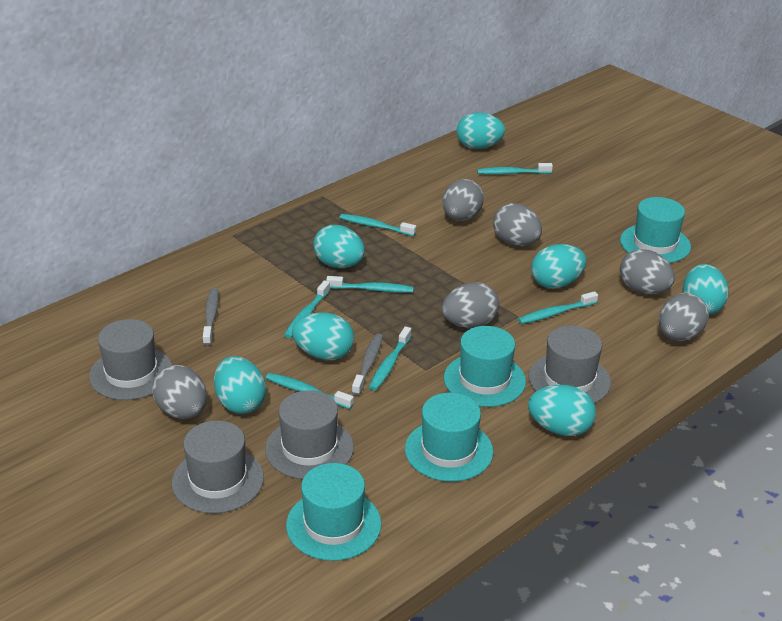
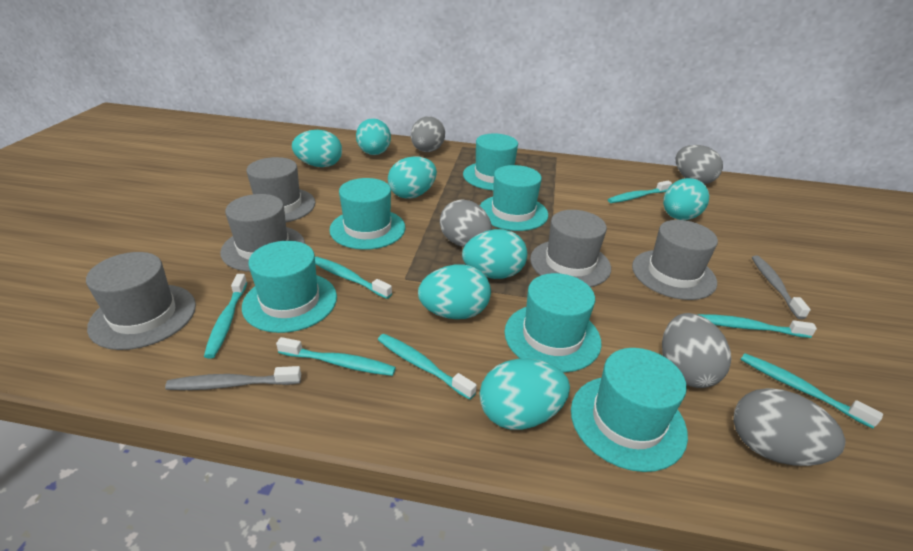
grey egg: [152,365,207,419] [442,179,484,221] [442,282,499,328] [493,203,542,246] [620,249,675,294] [659,293,709,341] = 6 -> [411,117,445,152] [440,199,492,247] [662,313,731,388] [676,145,723,184] [733,388,845,466] = 5
grey hat: [89,319,172,400] [172,421,264,514] [265,390,354,479] [529,326,611,403] = 4 -> [86,252,196,350] [220,194,305,272] [246,157,315,222] [530,210,611,287] [632,220,718,300] = 5
turquoise hat: [286,463,381,561] [405,393,493,482] [444,326,526,407] [620,197,691,263] = 4 -> [242,241,337,333] [329,178,405,250] [463,134,518,190] [480,165,548,231] [504,273,602,373] [571,348,688,472] = 6

